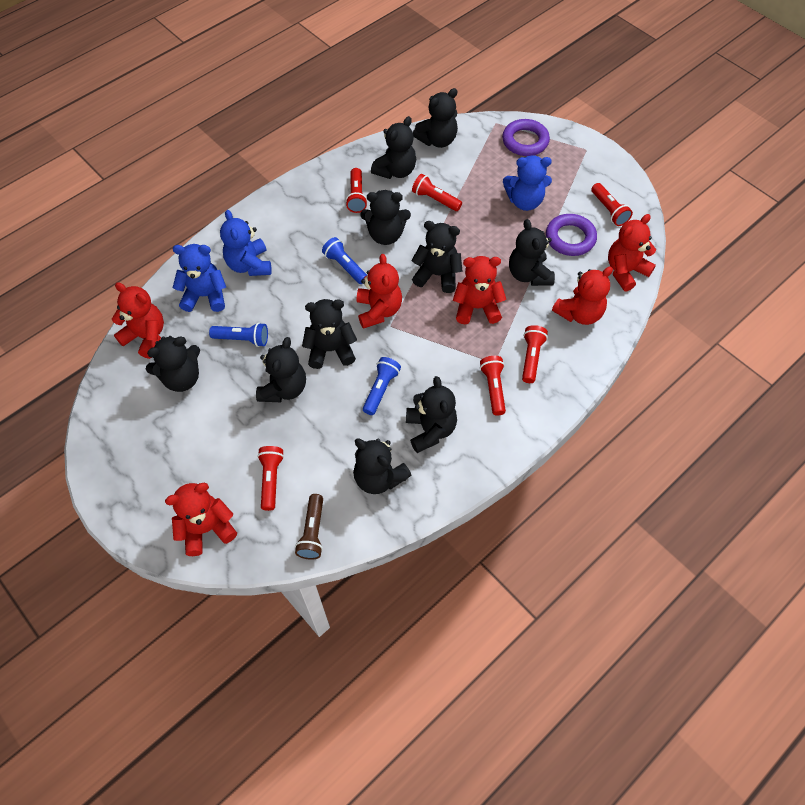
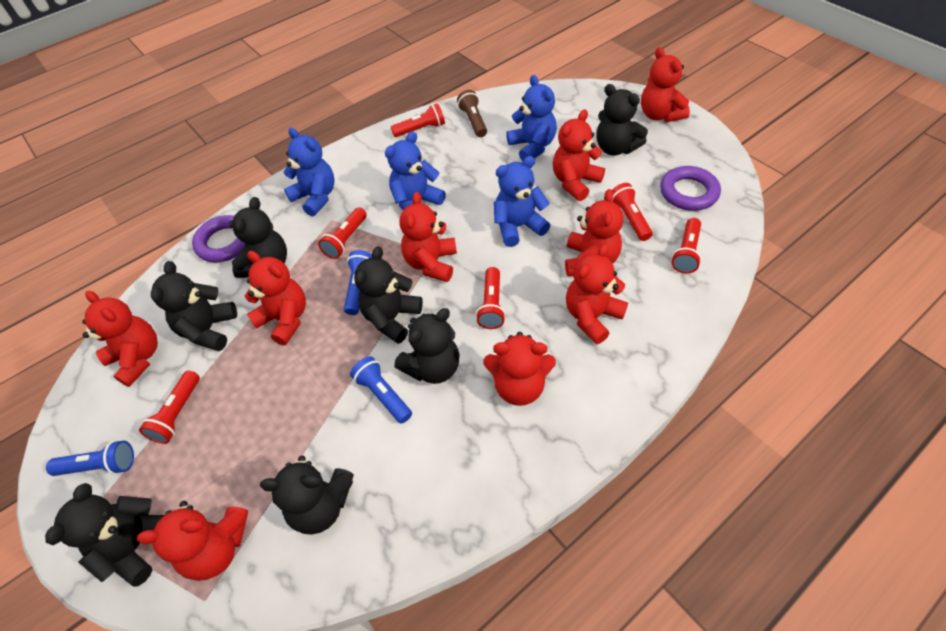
black teddy bear: [146,336,200,392] [256,337,306,402] [302,299,357,369] [353,439,412,494] [360,190,411,245] [371,116,416,179] [406,376,457,453] [411,221,462,293] [413,88,458,148] [509,219,555,286] = 10 -> [45,483,165,587] [151,261,237,351] [229,197,287,278] [260,456,354,535] [354,246,423,344] [394,308,460,384] [596,84,648,156] = 7
blue teddy bear: [173,244,226,312] [220,210,272,276] [503,155,552,211] = 3 -> [283,128,334,216] [385,132,446,210] [494,156,551,247] [506,75,557,161] = 4
red teddy bear: [112,282,164,359] [165,483,237,556] [357,254,402,329] [453,256,506,325] [552,267,613,325] [608,214,656,292] = 6 -> [82,291,158,387] [137,501,248,581] [245,251,306,345] [399,192,457,282] [483,332,556,406] [553,109,605,201] [565,189,624,276] [566,244,628,344] [641,47,690,122] = 9

